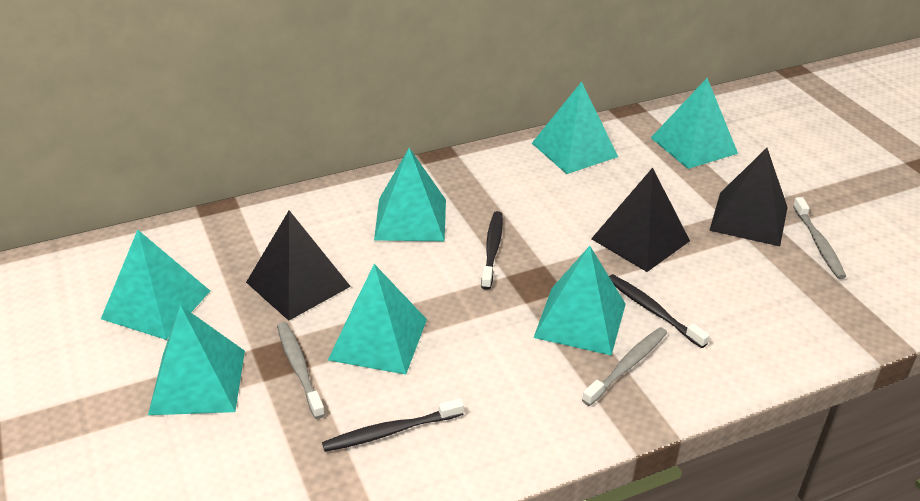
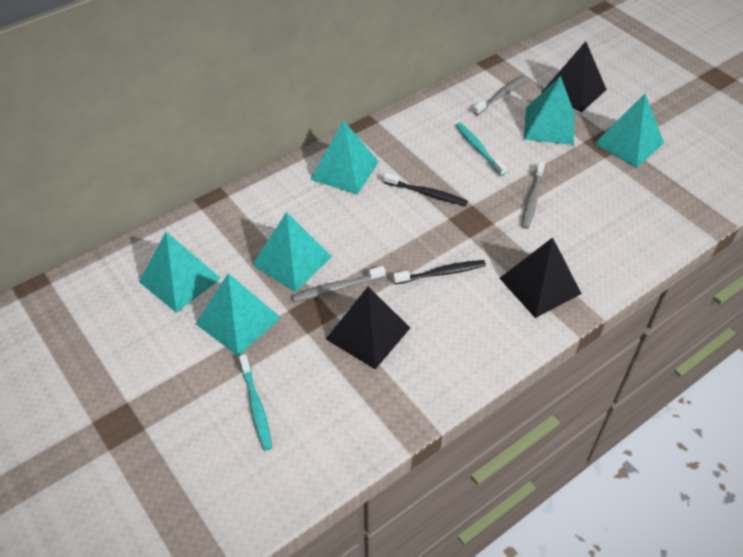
black toothbrush: [322,398,464,452] [481,211,503,290] [609,274,710,348] = 3 -> [384,173,468,206] [393,260,486,284] = 2
turquoise pyramid: [101,230,210,340] [148,305,245,415] [328,264,427,375] [374,148,446,241] [532,82,618,174] [533,246,626,356] [651,78,738,169] = 7 -> [139,232,221,313] [196,273,281,356] [252,212,332,292] [310,120,379,195] [524,76,574,145] [594,94,664,168] = 6
turquoise toothbrush: none = 0 -> [239,354,272,451] [456,123,507,176] = 2

